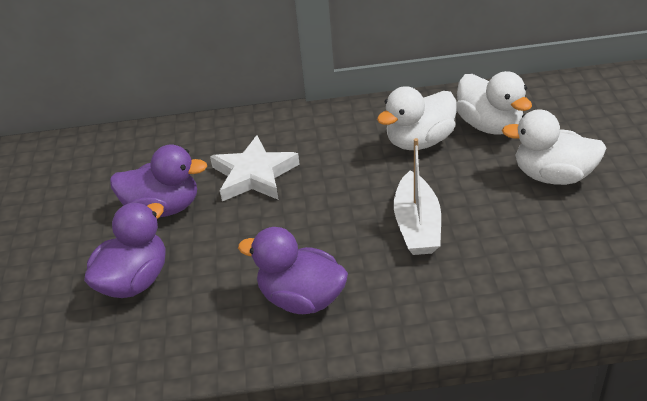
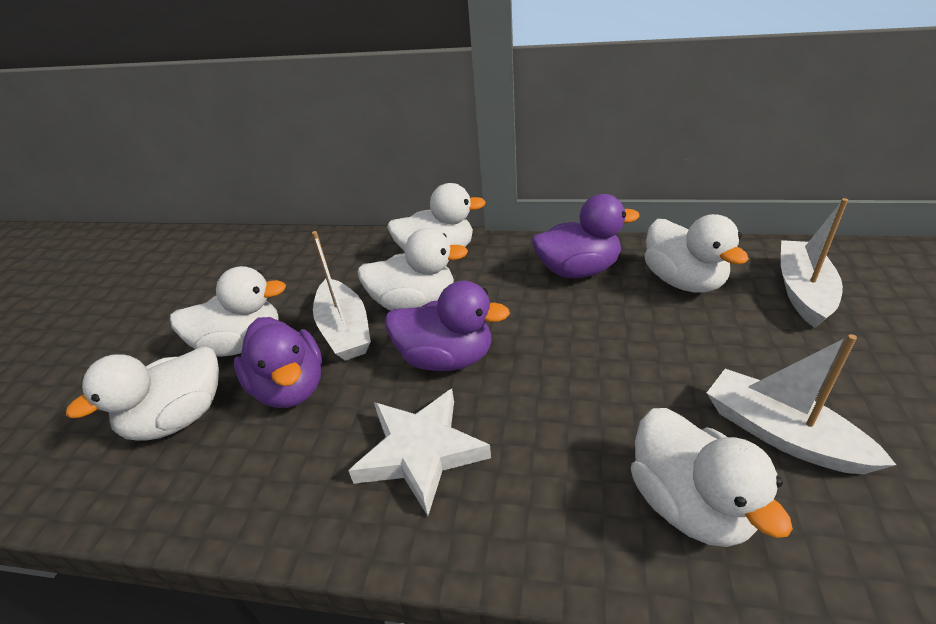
white boat: [394,138,441,255] = 1 -> [312,231,371,361] [707,334,896,474] [781,198,848,328] = 3
white duck: [377,86,457,150] [456,71,532,135] [502,109,606,185] = 3 -> [66,346,219,441] [170,266,286,357] [357,228,468,310] [387,183,486,252] [631,408,793,547] [644,214,749,293] = 6

